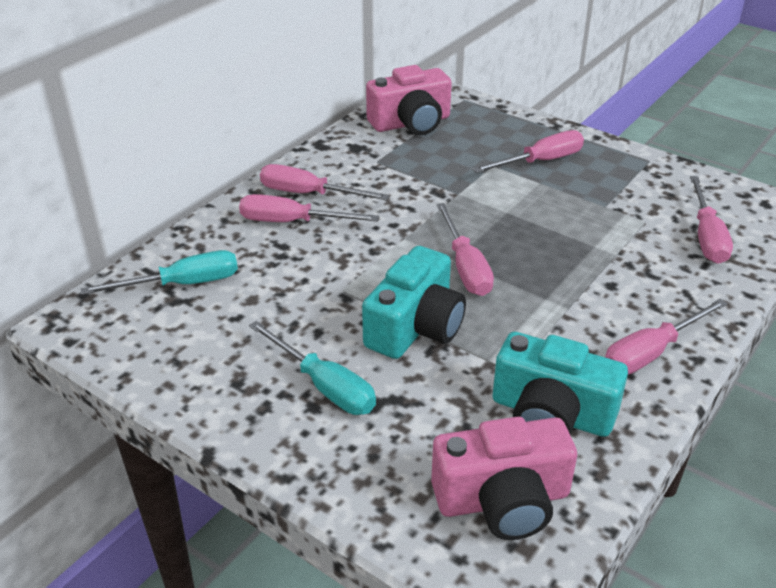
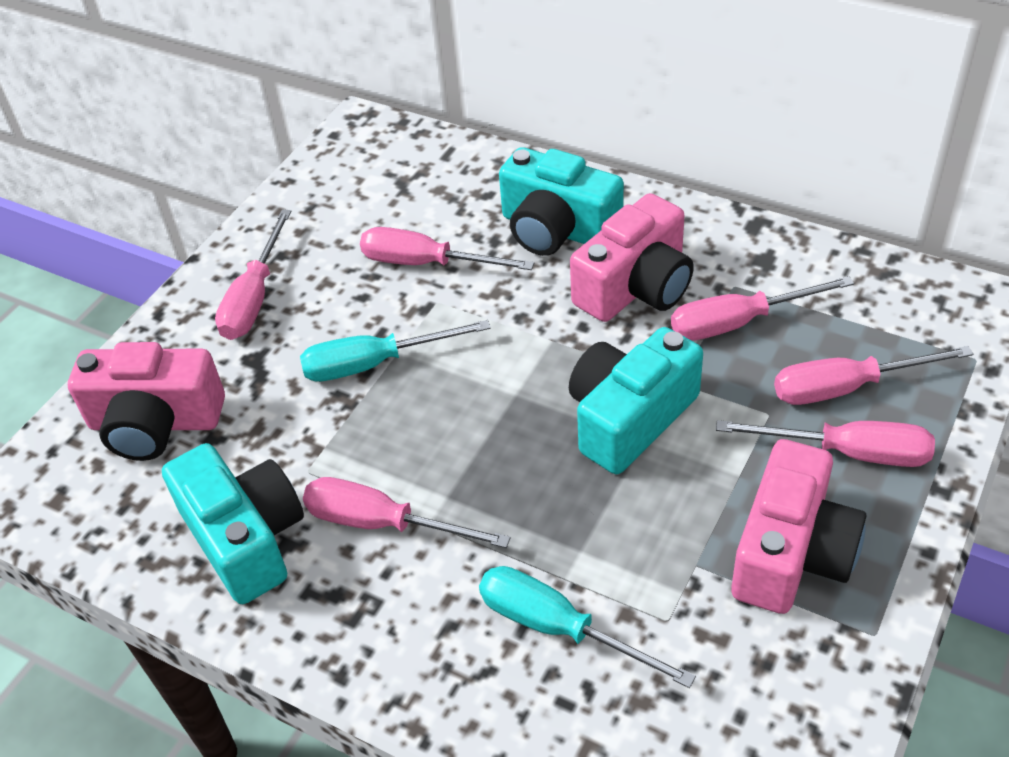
pink camera: [366,65,452,135] [431,417,577,540] = 2 -> [68,342,225,461] [570,193,694,322] [731,439,866,614] = 3
turquoise camera: [362,246,466,359] [493,332,628,437] = 2 -> [162,443,304,604] [499,147,624,256] [569,327,703,474] = 3

